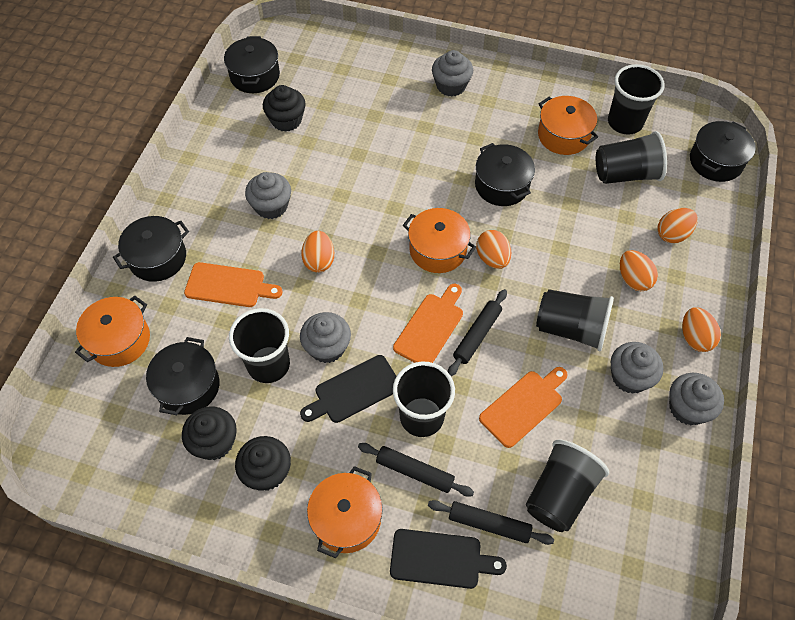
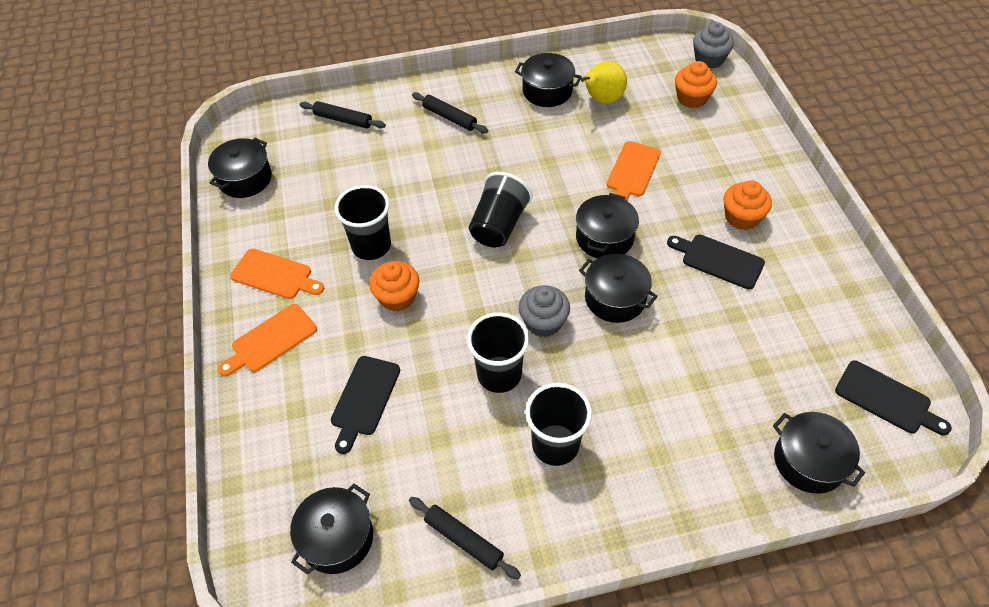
black cup: [229,308,290,383] [393,362,455,437] [526,440,609,532] [536,289,614,351] [596,131,667,184] [608,64,665,135] = 6 -> [334,185,391,260] [467,312,529,393] [469,172,533,247] [525,383,592,466] = 4
black cupcake: [182,406,237,460] [235,436,291,491] [263,85,306,132] = 3 -> none = 0
black cutting board: [300,355,396,423] [390,529,507,589] = 2 -> [331,356,400,454] [667,235,765,290] [835,360,952,436] = 3
black pot: [113,216,189,282] [146,337,219,415] [224,36,280,93] [475,143,535,206] [690,121,756,182] = 5 -> [208,138,272,198] [290,484,373,575] [515,53,582,107] [576,193,639,259] [579,254,658,323] [773,412,865,494] = 6
grey cupcake: [245,172,291,219] [300,312,351,363] [432,50,473,97] [611,342,663,394] [669,373,724,425] = 5 -> [519,285,570,337] [693,22,734,69] = 2
orange cupcake: none = 0 -> [369,261,419,311] [675,61,717,108] [724,180,772,230] = 3
orange egg: [301,231,334,272] [476,230,512,269] [620,250,658,291] [658,208,698,243] [682,307,721,352] = 5 -> none = 0
orange pot: [75,296,150,367] [307,466,383,558] [403,208,476,273] [538,96,598,155] = 4 -> none = 0
yellow pear: none = 0 -> [580,61,627,104] = 1

